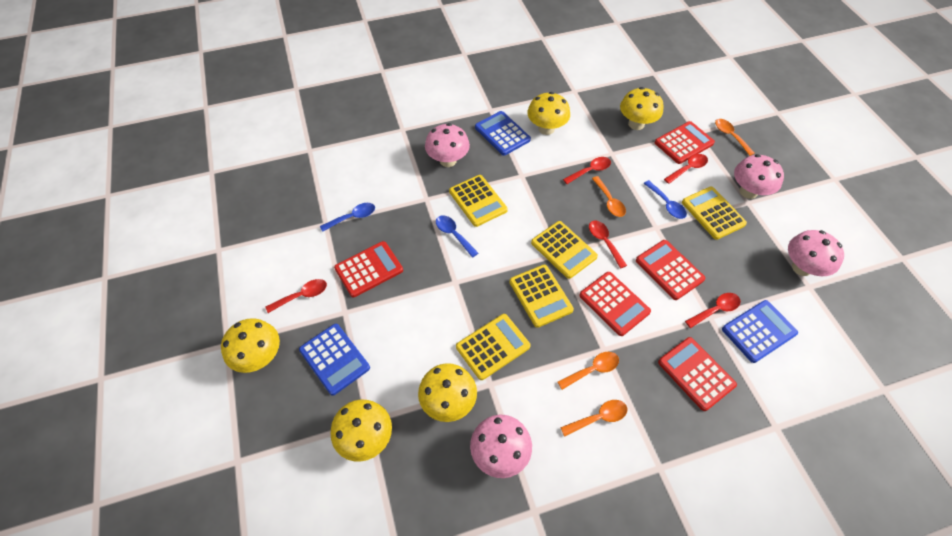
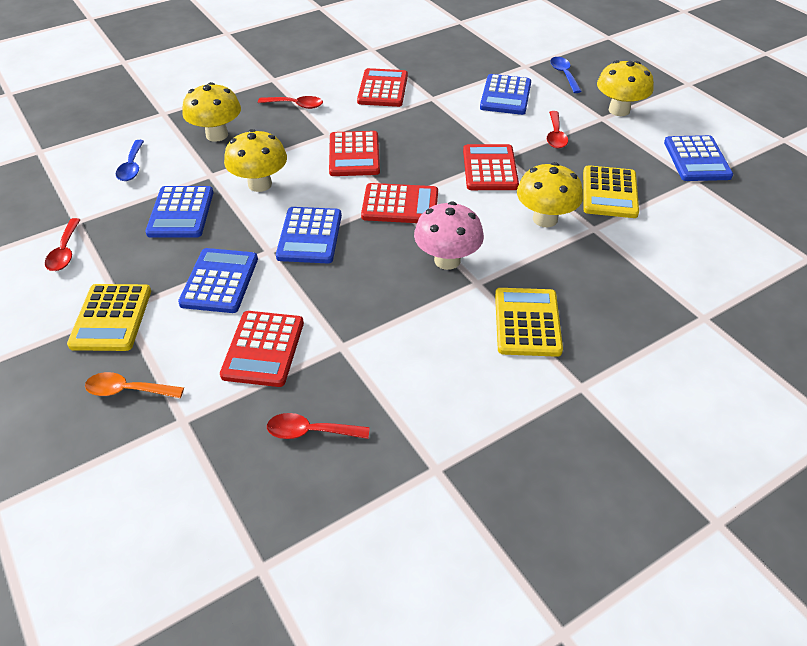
blue calculator: [299,324,370,396] [475,111,531,156] [722,300,798,363] = 3 -> [145,186,213,238] [178,248,258,313] [276,207,342,263] [480,74,531,115] [664,135,733,181] = 5
blue spoon: [320,203,375,232] [436,215,478,258] [643,180,687,219] = 3 -> [116,140,144,181] [550,57,582,93] = 2
orange spoon: [558,352,619,390] [560,400,628,437] [592,176,626,217] [715,119,755,156] = 4 -> [85,372,184,398] = 1
pink mushroom: [425,123,470,167] [470,414,532,478] [734,154,784,199] [788,230,844,276] = 4 -> [414,201,484,270] = 1
red spoon: [266,279,327,313] [563,157,611,184] [589,220,627,269] [664,154,708,184] [685,293,741,328] = 5 -> [45,218,81,271] [258,96,323,109] [267,413,370,439] [547,111,568,149] = 4
yellow calculator: [449,175,508,227] [456,314,531,380] [509,265,574,328] [531,221,598,279] [682,186,747,240] = 5 -> [67,284,151,351] [495,288,563,357] [583,165,639,218] = 3
yellow mushroom: [221,318,280,373] [331,400,392,462] [418,363,477,422] [527,92,570,135] [620,87,664,130] = 5 -> [182,82,241,142] [224,129,287,192] [517,162,583,228] [597,60,654,116] = 4

